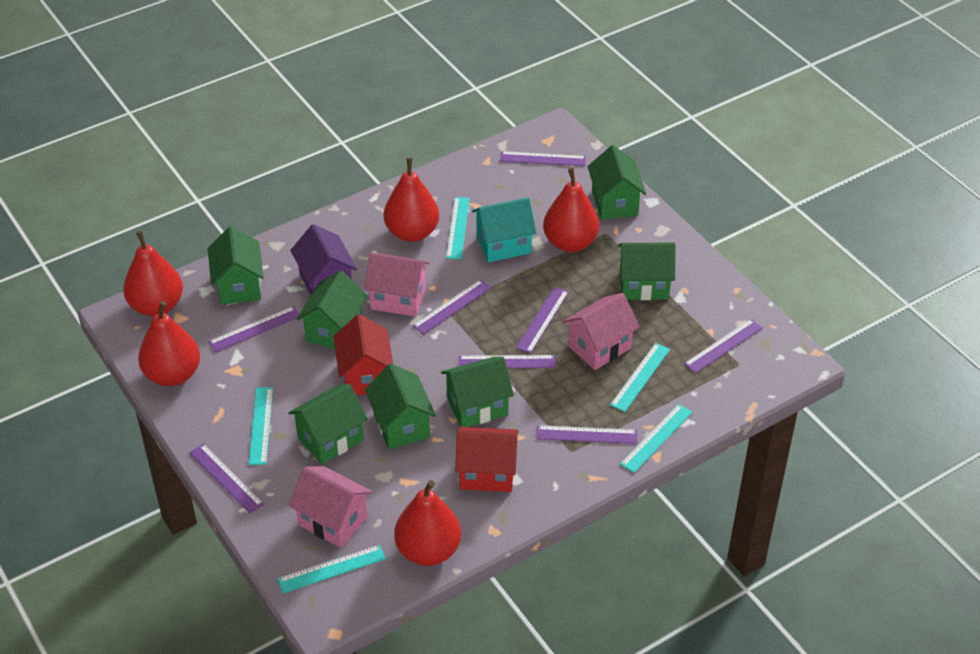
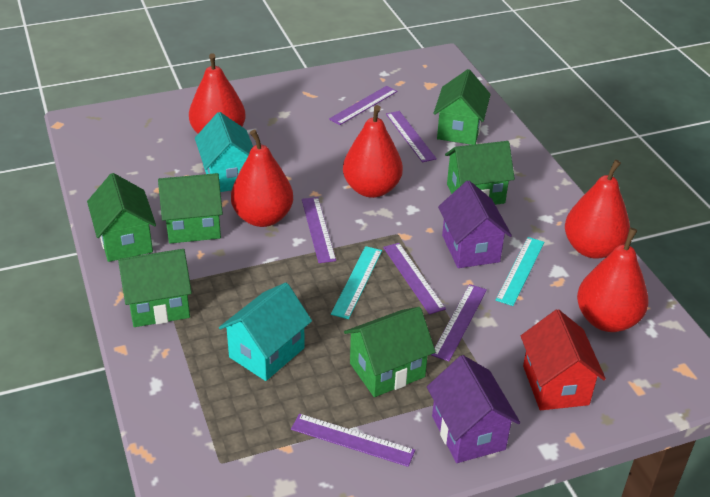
green house: [208,226,264,305] [288,384,368,464] [297,270,367,350] [365,364,436,449] [441,357,514,427] [587,145,646,220] [618,243,675,300] = 7 -> [87,173,156,262] [118,249,192,327] [158,173,223,243] [344,307,436,397] [434,69,491,145] [445,141,515,205] = 6
pink house: [288,466,372,548] [364,252,430,317] [563,293,640,370] = 3 -> none = 0
purple house: [290,224,357,295] = 1 -> [427,355,520,463] [438,181,512,268] = 2
purple ruler: [190,444,264,514] [208,306,299,352] [413,279,491,335] [459,355,556,368] [500,151,586,166] [516,287,569,354] [536,425,637,444] [684,319,763,373] = 8 -> [291,414,415,467] [302,197,336,263] [329,86,398,125] [383,243,446,314] [386,111,437,162] [431,284,487,361] = 6
red house: [333,314,393,395] [455,427,519,492] = 2 -> [521,309,606,410] = 1
turquoise house: [472,197,536,262] = 1 -> [195,112,253,192] [219,283,312,381] = 2
turquoise ruler: [249,387,273,465] [277,545,386,593] [446,197,470,259] [610,343,670,412] [620,404,693,473] = 5 -> [331,246,382,319] [496,237,544,306] = 2

